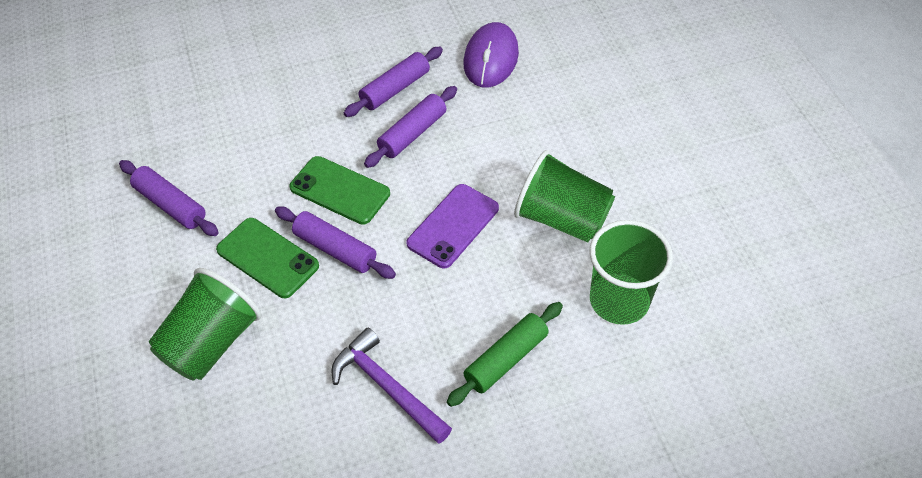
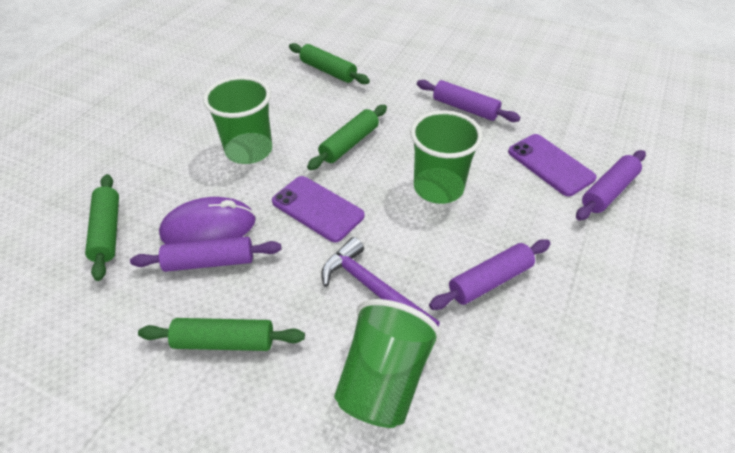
green phone: [216,218,319,298] [290,156,390,225] = 2 -> none = 0
green rolling pin: [447,302,563,407] = 1 -> [85,174,119,281] [138,318,305,351] [289,43,370,84] [307,105,387,170] = 4
purple phone: [406,184,499,268] = 1 -> [272,176,364,242] [508,134,597,196] = 2

